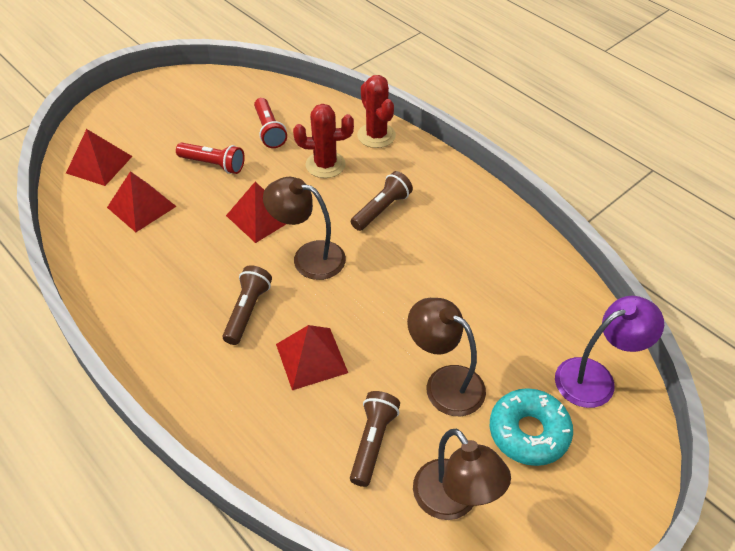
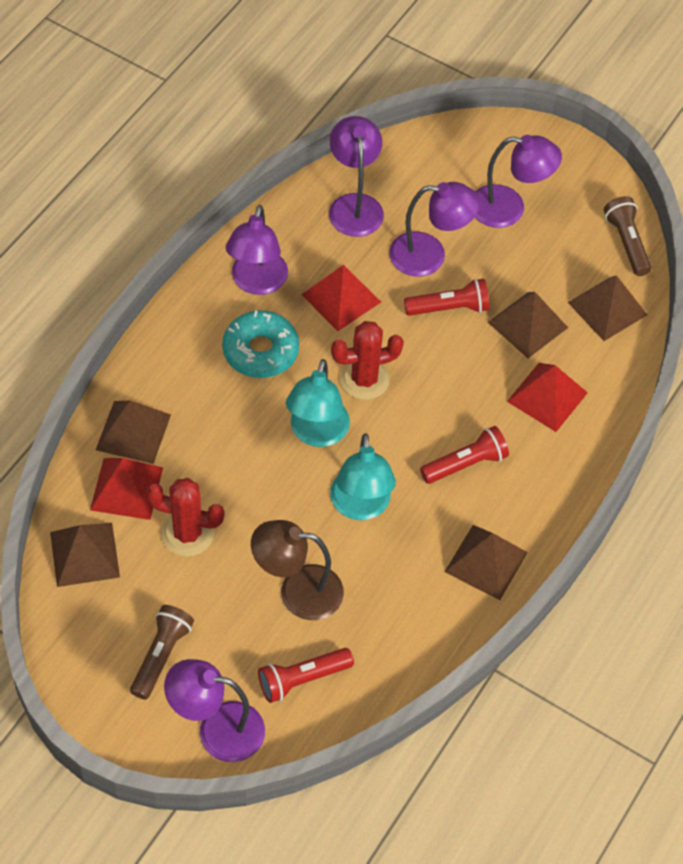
brown flashlight: [222,265,272,345] [350,391,400,487] [351,171,413,231] = 3 -> [130,605,194,700] [604,196,651,276] = 2
brown lamp: [263,177,346,280] [407,298,486,416] [413,429,511,520] = 3 -> [251,520,344,620] = 1
brown pyramid: none = 0 -> [50,523,120,587] [96,401,171,464] [445,525,528,600] [488,292,568,358] [568,275,647,341] = 5
purple lamp: [555,296,664,408] = 1 -> [164,659,265,762] [226,205,288,295] [329,116,384,237] [389,182,480,277] [475,135,562,228] = 5
red flashlight: [176,143,245,174] [254,98,287,148] = 2 -> [258,648,354,703] [404,278,489,316] [420,426,509,484] = 3
red pyramid: [66,129,132,186] [107,171,177,232] [226,182,286,243] [276,325,348,390] = 4 -> [90,458,163,520] [301,265,381,331] [507,363,588,432] = 3
turquoise lamp: none = 0 -> [286,359,350,447] [330,433,396,520] = 2

